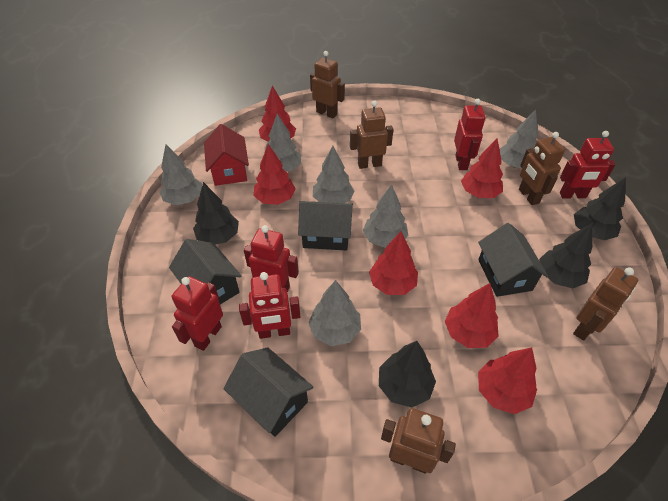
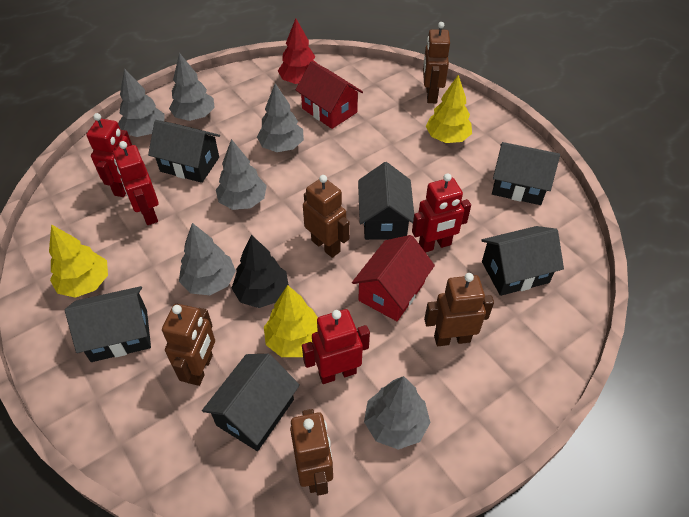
black house: [169,239,242,304] [223,347,313,437] [298,201,353,251] [478,223,548,297] = 4 -> [65,286,151,362] [148,120,220,183] [202,354,300,451] [358,162,414,240] [481,226,564,296] [492,142,560,205] = 6
black tree: [193,182,239,244] [379,341,436,407] [539,223,592,288] [574,177,626,240] = 4 -> [232,235,289,308] = 1
red house: [204,124,249,186] = 1 -> [295,61,363,129] [352,235,435,321] = 2
red robot: [171,276,223,351] [239,272,300,339] [244,225,299,292] [454,99,486,170] [560,131,616,199] = 5 -> [86,113,132,197] [113,141,159,225] [302,309,370,384] [412,173,471,252] = 4
red tree: [254,144,296,205] [259,86,296,142] [369,232,418,295] [445,283,499,348] [461,139,503,198] [478,347,537,414] = 6 -> [278,18,316,84] = 1
yellow tree: none = 0 -> [49,224,108,298] [264,285,318,357] [426,75,472,143] = 3

